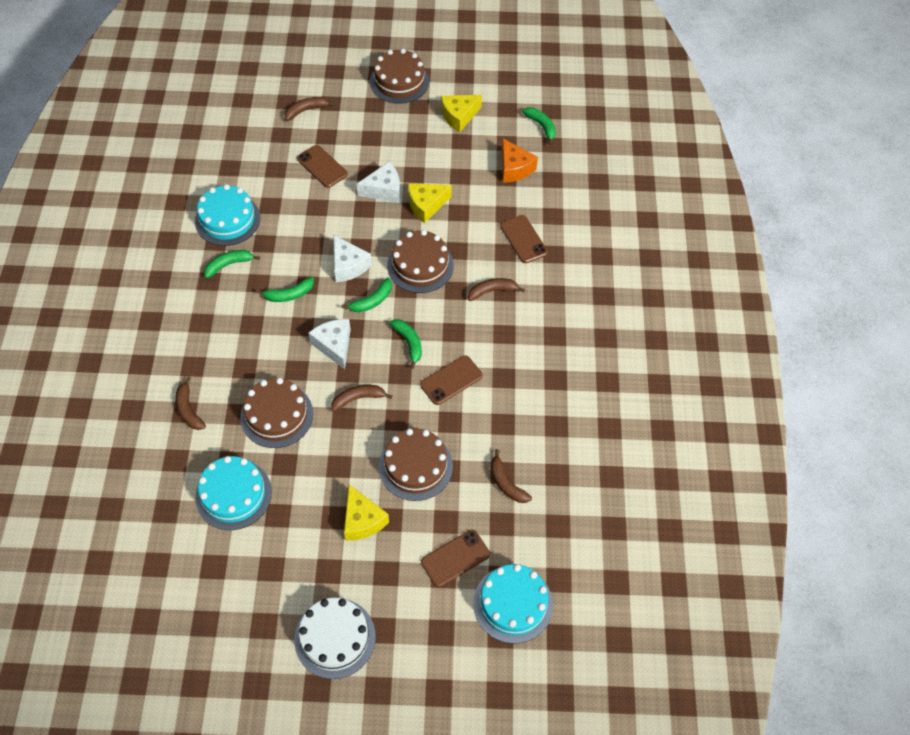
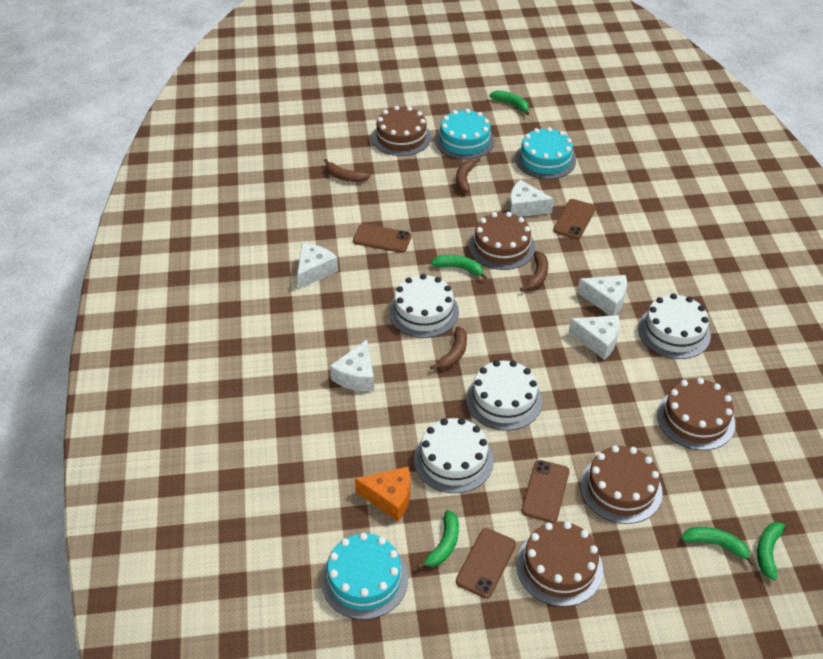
brown banana: [176,377,206,430] [285,97,335,121] [331,385,392,412] [468,278,525,301] [490,449,532,503] = 5 -> [324,159,370,182] [430,327,467,370] [456,158,481,192] [520,251,548,292] = 4
brown cake: [240,378,313,448] [370,49,429,104] [379,429,453,501] [387,230,454,293] = 4 -> [372,106,431,156] [469,212,535,270] [516,521,603,607] [580,445,663,524] [657,378,735,450] = 5
white cake: [294,597,376,679] = 1 -> [389,274,459,338] [414,418,494,493] [466,360,542,431] [638,293,711,359] = 4
white cheese: [308,319,351,369] [334,235,372,282] [357,162,400,203] = 3 -> [297,243,338,289] [330,340,374,391] [509,180,554,217] [568,315,620,360] [577,275,627,316] = 5
yellow cheese: [344,485,389,541] [408,183,452,223] [441,95,482,132] = 3 -> none = 0

